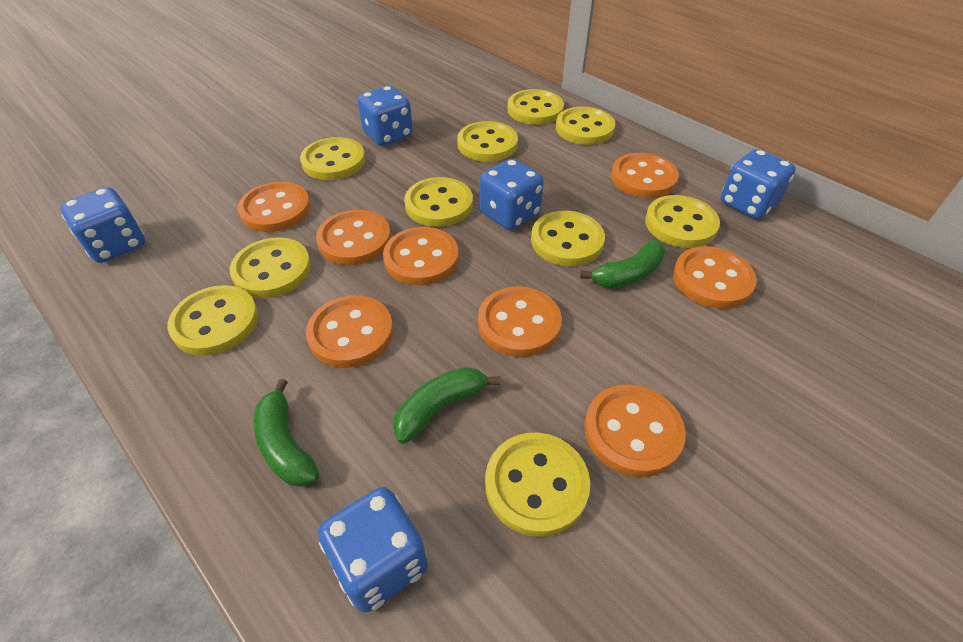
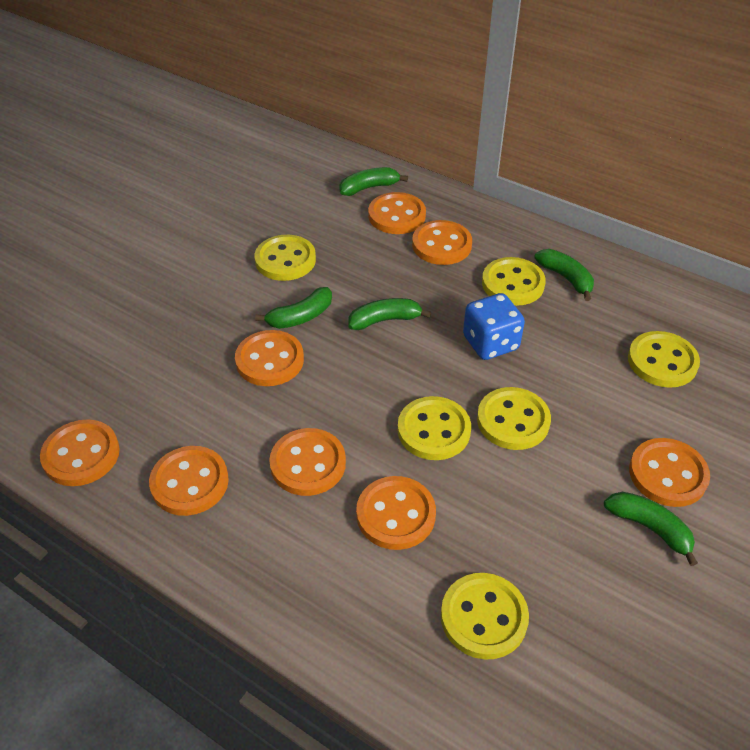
blue dice: [61,187,145,263] [318,487,428,613] [357,86,413,146] [480,159,544,230] [721,149,796,219] = 5 -> [463,293,525,360] = 1
green banana: [254,379,319,487] [393,367,501,444] [580,240,666,288] = 3 -> [255,287,332,329] [339,167,408,196] [348,298,431,330] [534,249,594,301] [604,492,698,566] = 5
yellow button: [167,285,258,356] [230,237,311,298] [300,137,365,180] [404,177,473,227] [457,121,518,162] [485,433,590,537] [507,89,564,125] [531,211,605,266] [556,106,615,145] [645,195,720,248] = 10 -> [254,235,316,281] [398,396,471,460] [441,573,529,660] [477,387,551,450] [482,257,546,306] [628,331,700,388] = 6

